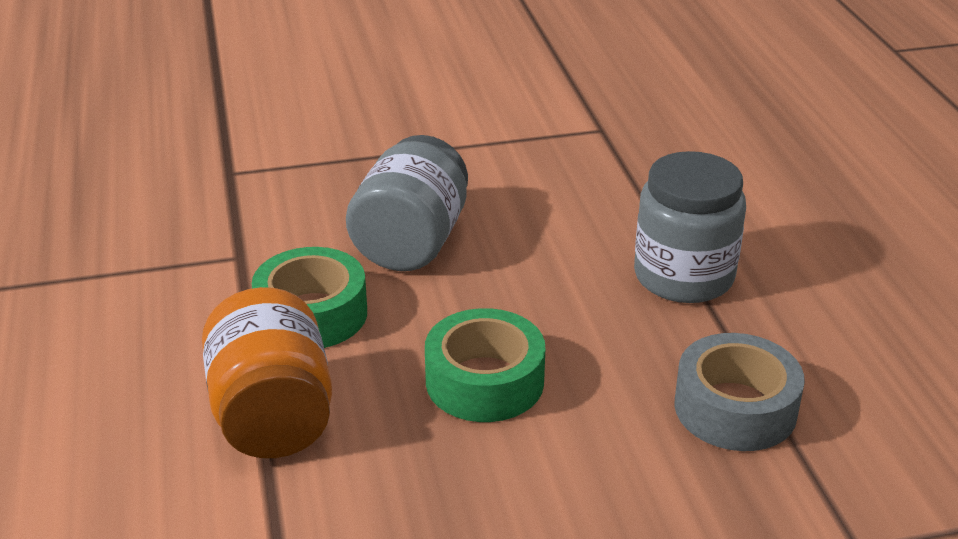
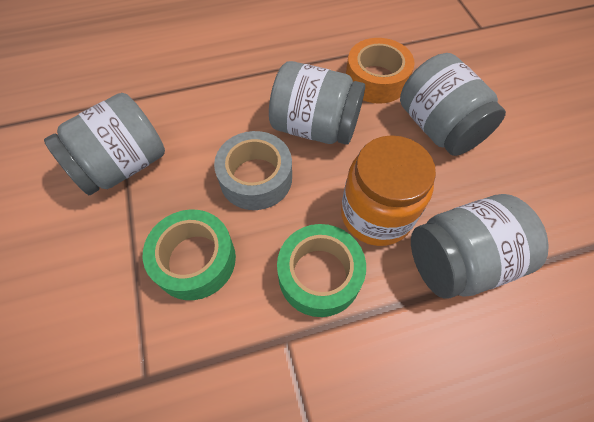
grey jar: [346,135,468,271] [634,151,746,303] = 2 -> [44,93,165,195] [269,61,365,145] [400,53,506,156] [411,194,549,299] = 4
orange tape: none = 0 -> [346,38,415,104] = 1

